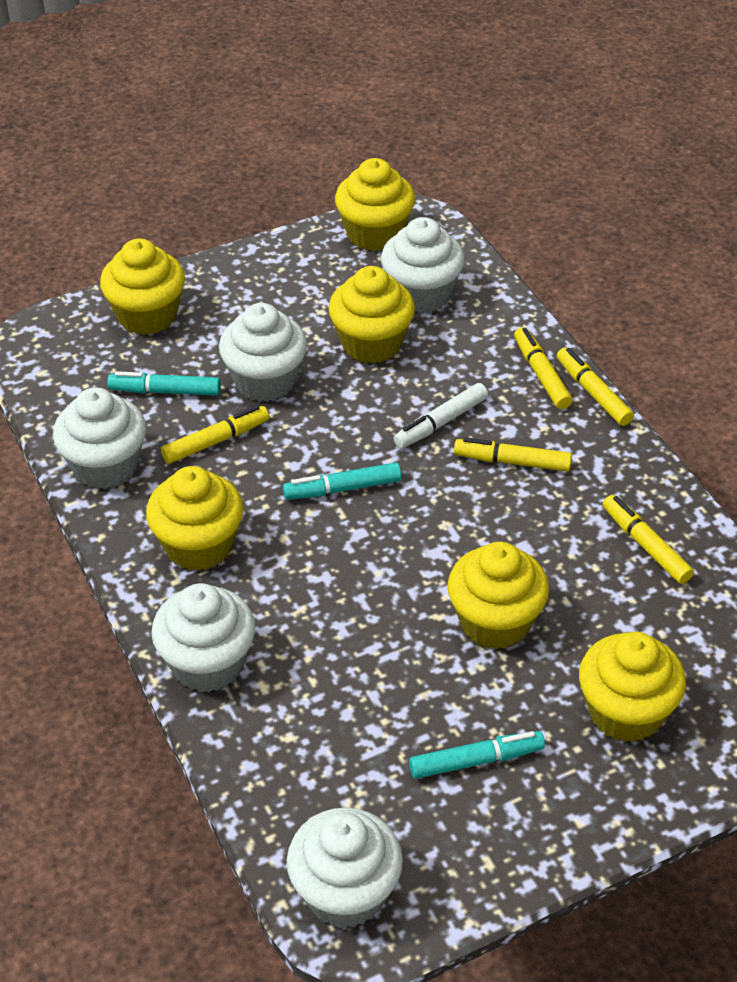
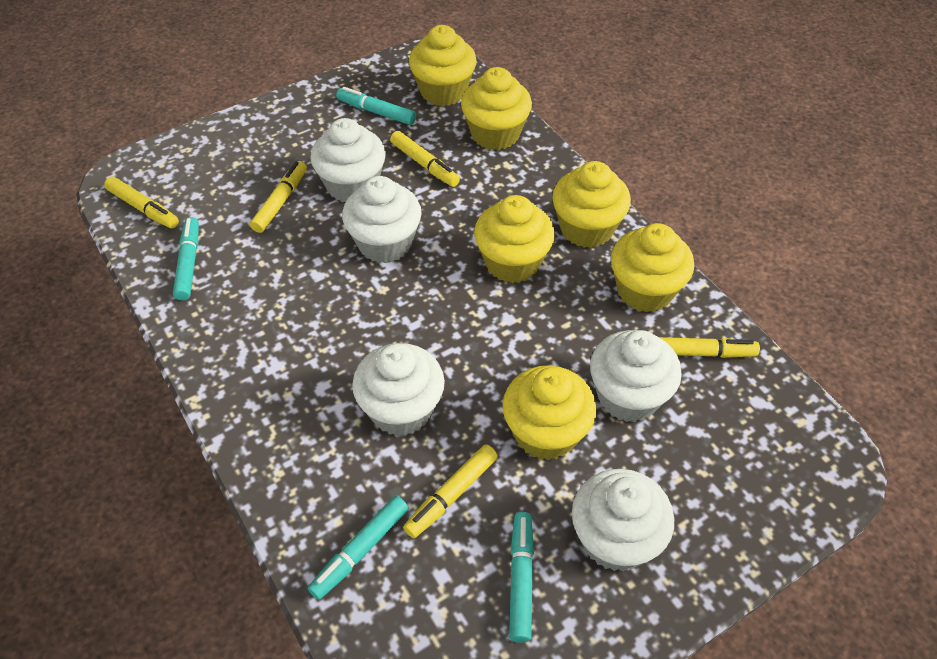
turquoise marker: [107,371,221,396] [283,462,402,500] [409,731,545,779] = 3 -> [173,217,199,300] [308,496,408,600] [336,87,416,125] [509,512,534,643] = 4
white marker: [393,383,488,449] = 1 -> none = 0

